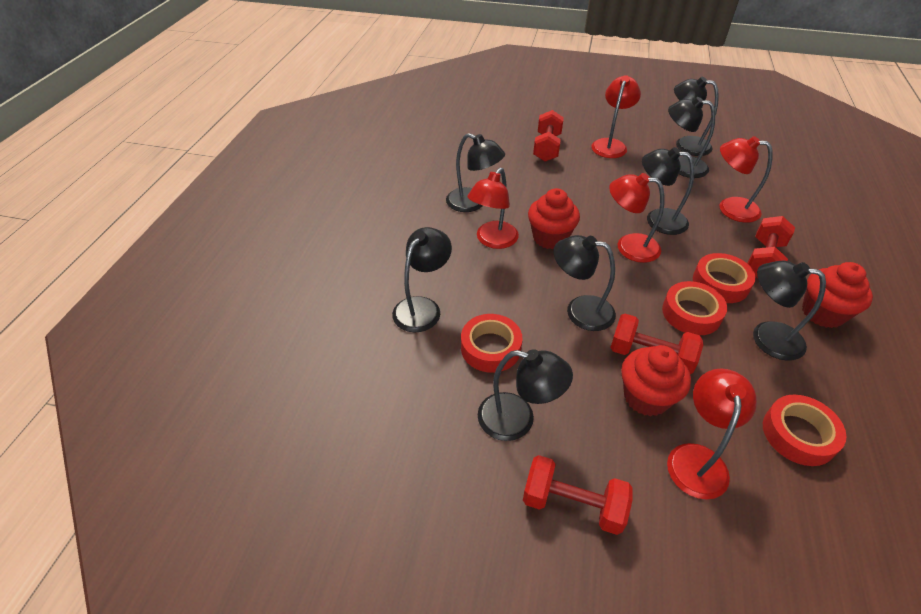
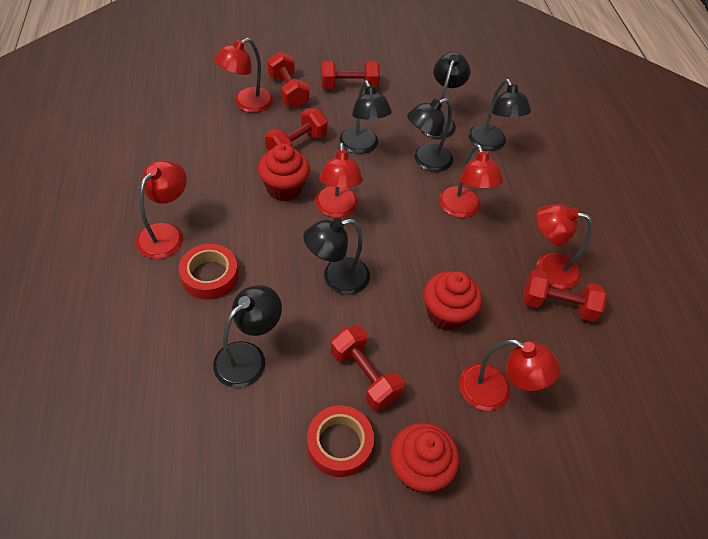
black lamp: [392,227,452,332] [446,133,505,212] [478,349,573,441] [553,235,616,331] [642,147,694,235] [668,97,715,178] [674,77,719,156] [753,261,826,360] = 8 -> [213,285,282,388] [304,218,370,295] [340,80,392,154] [407,98,453,172] [422,52,471,139] [469,79,531,151] = 6
red dumbbell: [523,455,633,535] [533,110,564,161] [610,314,703,374] [747,216,795,278] = 4 -> [265,108,328,151] [268,51,310,108] [321,61,380,89] [331,325,405,411] [523,270,607,322] = 5
red lamp: [467,168,519,249] [591,75,641,158] [609,173,665,263] [667,369,757,499] [719,136,773,223] = 5 -> [136,160,187,259] [214,38,273,113] [316,143,363,218] [439,144,504,218] [459,339,560,411] [536,204,592,289] = 6
red tape: [461,314,522,373] [662,281,727,335] [693,253,756,303] [763,395,846,466] = 4 -> [179,244,238,300] [307,405,374,477] = 2

